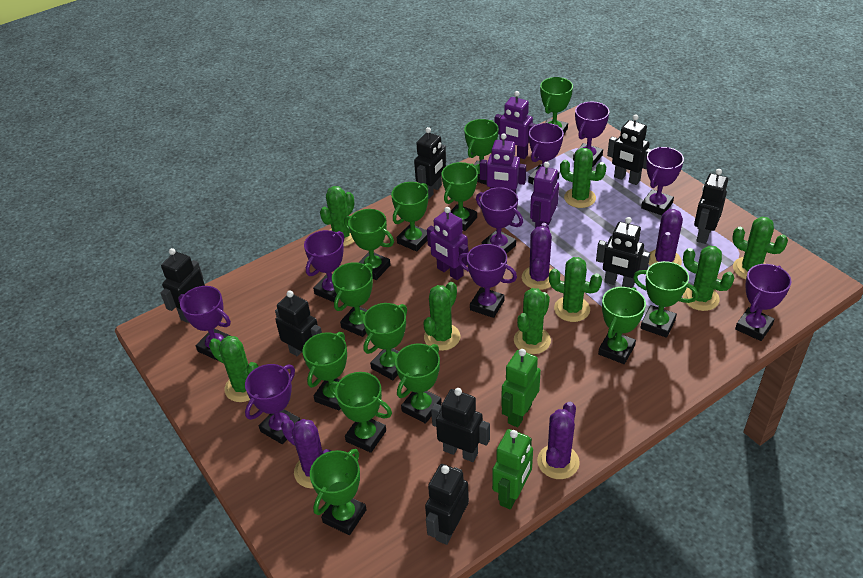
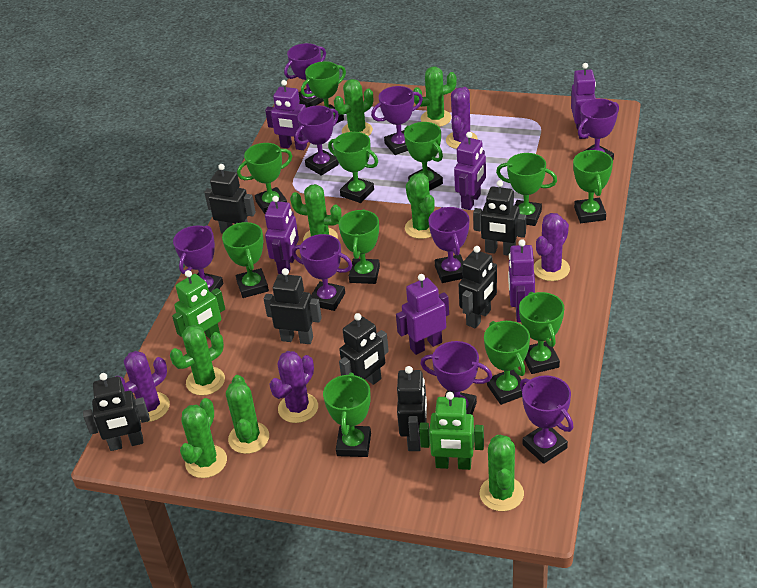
black robot: [160,248,205,323] [275,291,322,357] [414,127,446,199] [425,464,469,545] [431,388,490,462] [596,217,650,288] [607,115,652,185] [694,169,728,244] = 8 -> [83,373,150,451] [204,164,256,234] [264,268,322,344] [339,313,389,385] [397,366,427,451] [459,246,497,328] [473,180,526,256] = 7
green trophy: [303,332,347,411] [310,449,367,535] [329,372,392,453] [332,262,373,337] [344,209,394,280] [363,303,407,380] [391,182,428,252] [395,344,442,424] [442,162,478,231] [464,119,499,185] [540,77,573,134] [598,287,646,364] [633,261,698,338] = 13 -> [222,222,269,298] [237,143,292,214] [301,61,346,124] [323,372,371,457] [328,132,378,203] [339,209,380,284] [404,122,443,190] [484,321,530,405] [496,153,557,226] [519,292,564,374] [573,150,613,223] = 11
purple robot: [427,207,468,280] [480,133,526,193] [495,91,537,159] [530,162,559,228] = 4 -> [265,80,307,150] [265,196,299,274] [396,274,449,355] [454,132,486,210] [508,239,535,322] [571,63,596,139] = 6

